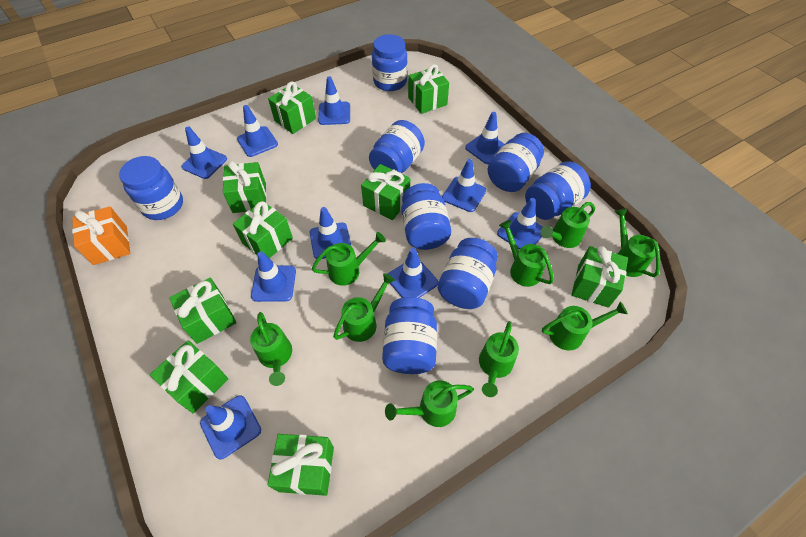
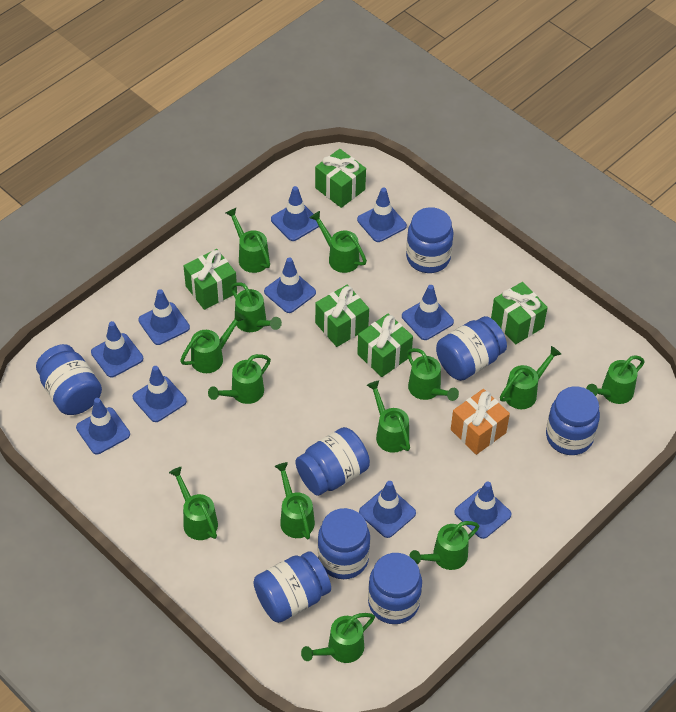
green gift: [150,340,228,413] [169,278,236,344] [223,161,266,213] [233,201,293,258] [267,434,334,496] [268,82,316,134] [361,164,410,220] [408,64,449,114] [572,246,628,308] = 9 -> [184,249,237,310] [315,149,366,208] [315,285,369,347] [357,314,413,377] [491,282,548,345] = 5
green watering can: [250,312,292,386] [312,232,386,286] [333,273,395,342] [385,380,474,427] [479,321,519,397] [499,220,554,287] [540,202,595,248] [542,301,628,351] [614,209,660,277] = 9 -> [169,467,218,540] [180,311,245,373] [208,354,271,404] [226,208,270,273] [231,282,282,332] [275,462,315,539] [301,613,375,663] [310,211,367,273] [367,381,410,453] [407,348,459,401] [409,521,479,570] [500,346,561,409] [586,355,644,404] = 13

